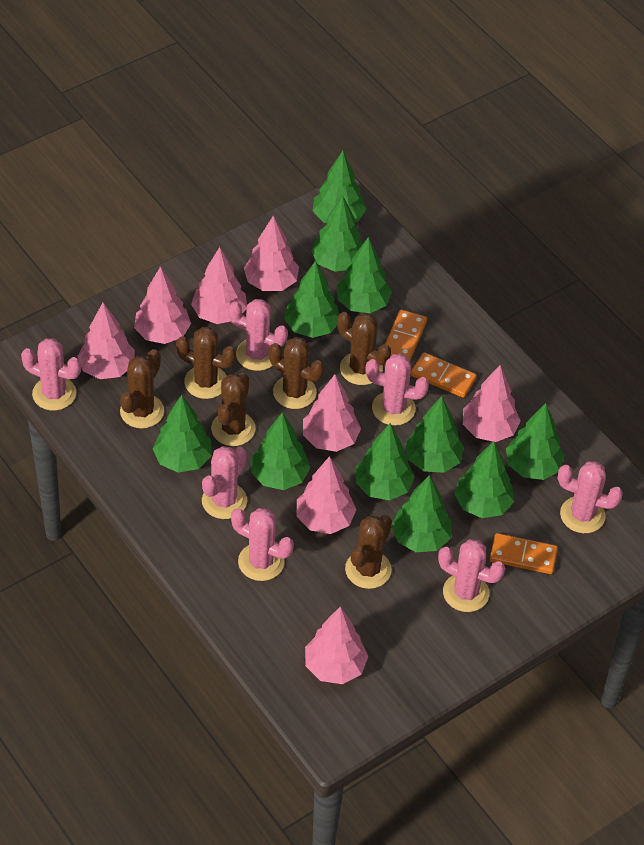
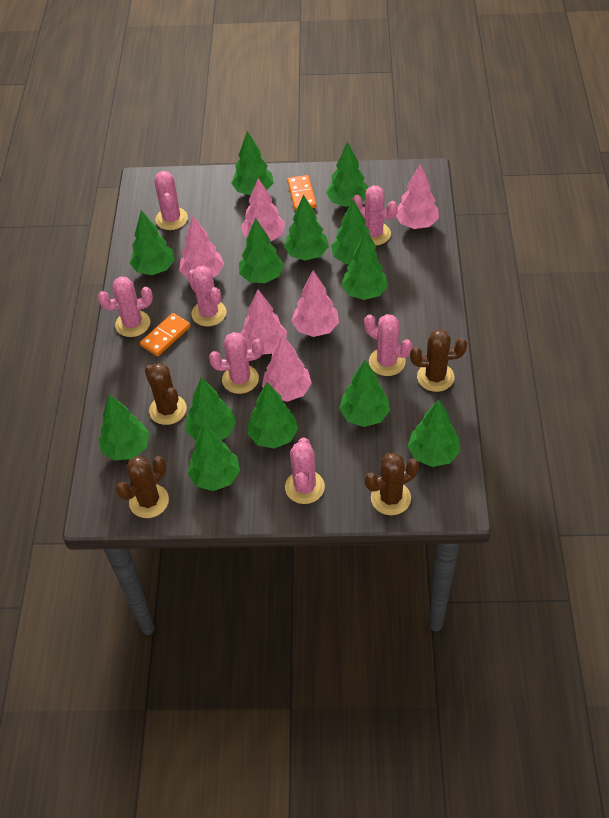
brown cactus: [120,349,164,428] [176,327,236,399] [211,373,256,446] [269,337,324,409] [337,312,391,385] [345,515,392,589] = 6 -> [116,456,169,518] [145,363,187,425] [365,453,419,515] [410,329,467,392] = 4
green tree: [153,395,212,473] [251,412,311,490] [284,260,339,338] [311,195,363,272] [313,151,366,223] [337,237,392,313] [356,423,415,500] [391,475,452,552] [405,396,464,473] [454,441,514,518] [506,403,565,480] = 11 -> [99,394,150,461] [130,210,175,275] [186,377,236,441] [187,424,240,491] [231,131,274,195] [239,218,284,283] [247,382,298,449] [284,195,329,261] [326,142,368,207] [331,199,376,264] [339,360,390,427] [342,234,388,300] [408,400,460,467] = 13
orange domino: [385,310,427,360] [411,352,477,398] [490,533,558,574] = 3 -> [140,313,191,356] [287,175,317,211] = 2
pink tree: [77,302,135,379] [134,266,191,344] [191,247,247,324] [244,215,299,291] [297,456,356,534] [303,375,361,452] [305,607,368,684] [463,365,521,442] = 8 -> [179,216,224,279] [241,178,285,242] [241,289,287,355] [262,335,312,402] [291,271,339,337] [396,163,439,229] = 6

